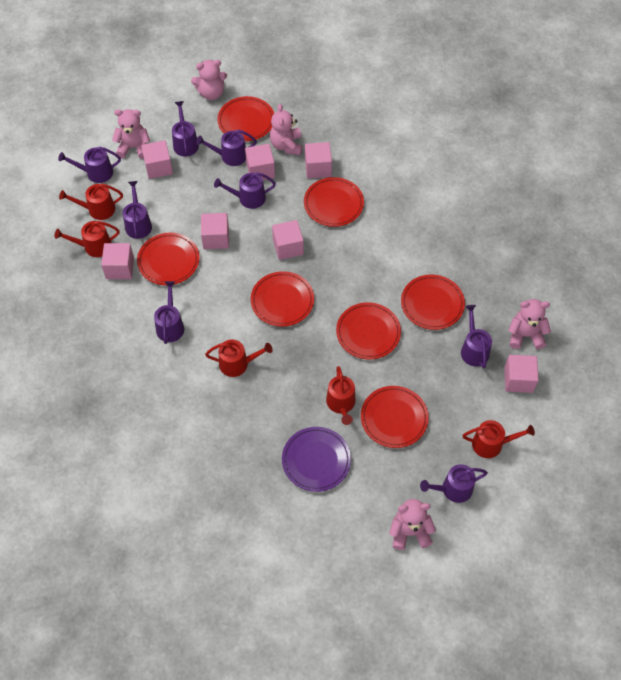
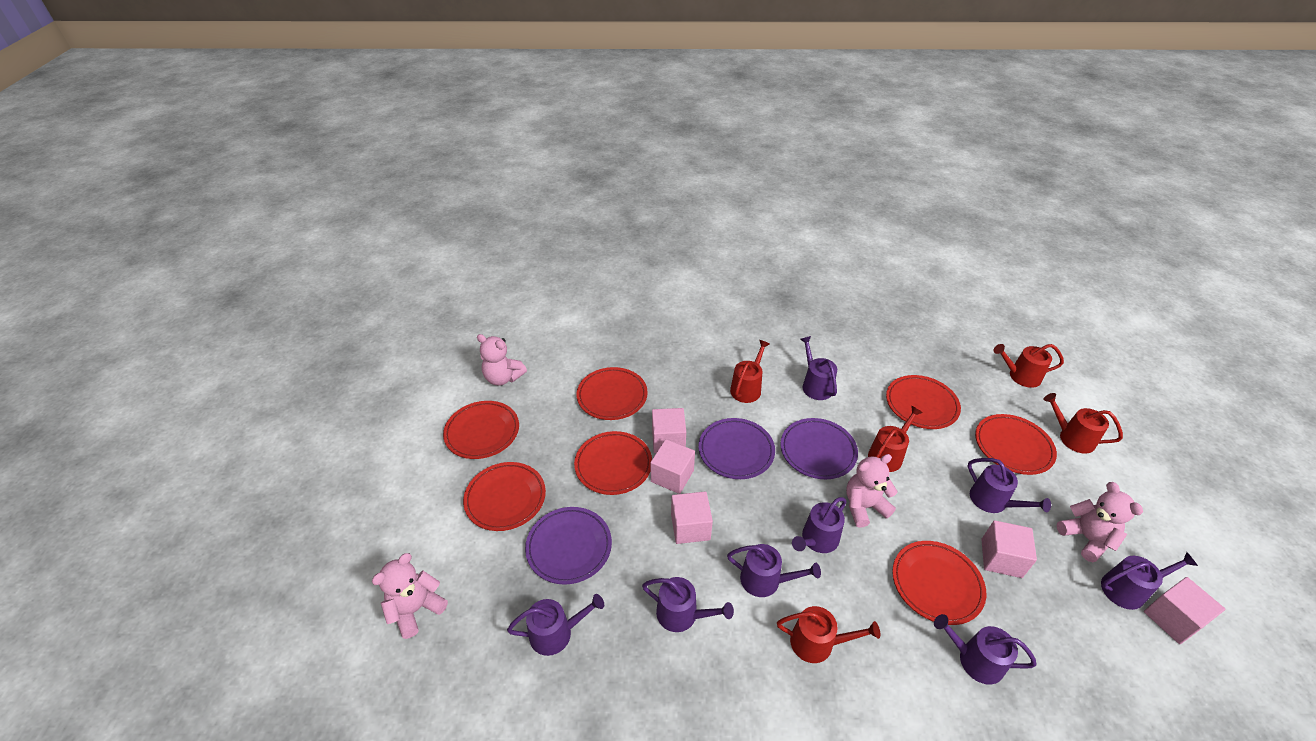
pink cube: [101,243,134,279] [141,140,173,179] [201,213,229,249] [245,144,275,180] [272,220,304,260] [305,142,332,178] [504,355,539,393] = 7 -> [650,439,695,494] [652,408,686,453] [671,492,713,544] [981,520,1037,578] [1144,577,1225,644] = 5
pink teddy bear: [112,109,150,159] [191,60,227,100] [270,104,302,155] [389,499,436,550] [508,299,551,349] = 5 -> [372,553,448,639] [477,334,527,386] [846,454,898,528] [1056,482,1143,562] = 4
purple plate: [282,427,351,492] = 1 -> [525,507,612,585] [699,418,775,479] [780,418,858,479] = 3

